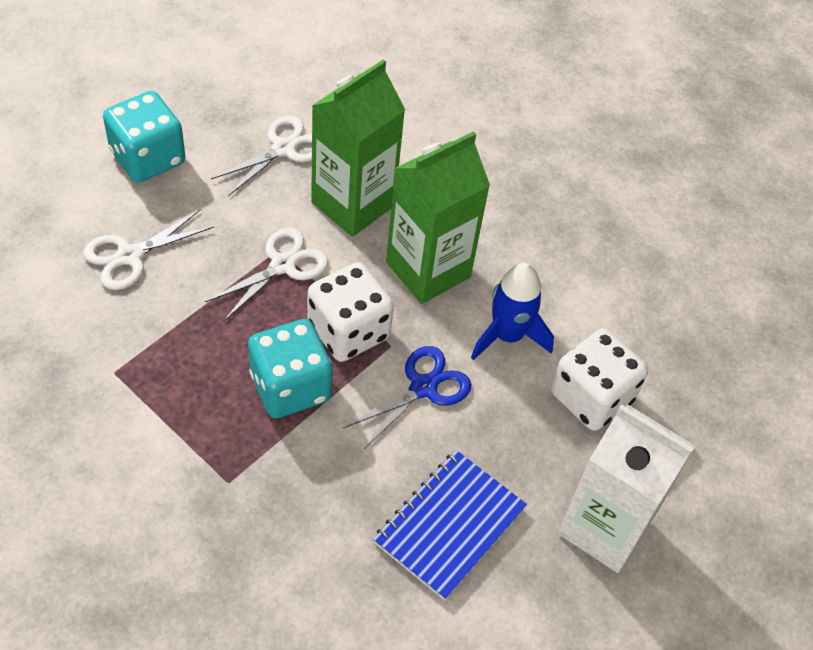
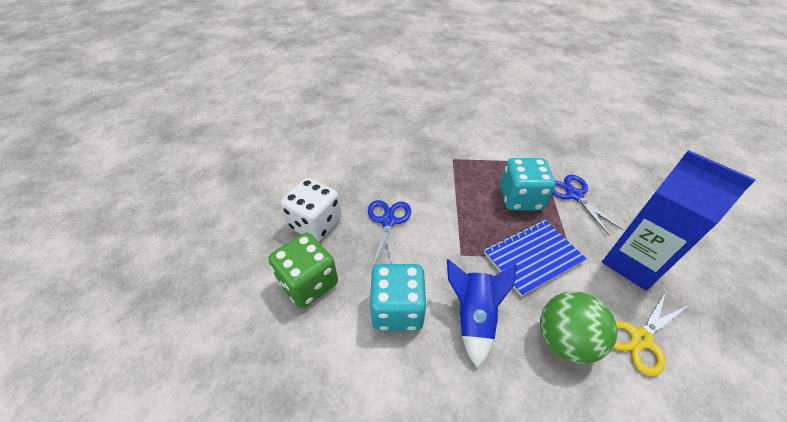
blue carton: none = 0 -> [602,150,756,291] = 1
blue scissors: [343,346,472,450] = 1 -> [368,200,411,268] [552,175,623,235] = 2
green ball: none = 0 -> [540,291,617,363] = 1
green carton: [311,59,405,237] [386,131,490,304] = 2 -> none = 0
green dice: none = 0 -> [268,233,338,308] = 1
white carton: [558,404,696,573] = 1 -> none = 0
white dice: [307,262,394,362] [551,328,648,431] = 2 -> [280,178,342,242] = 1
white scissors: [83,210,214,290] [205,228,328,321] [211,116,312,196] = 3 -> none = 0
yellow scissors: none = 0 -> [613,291,689,376] = 1

